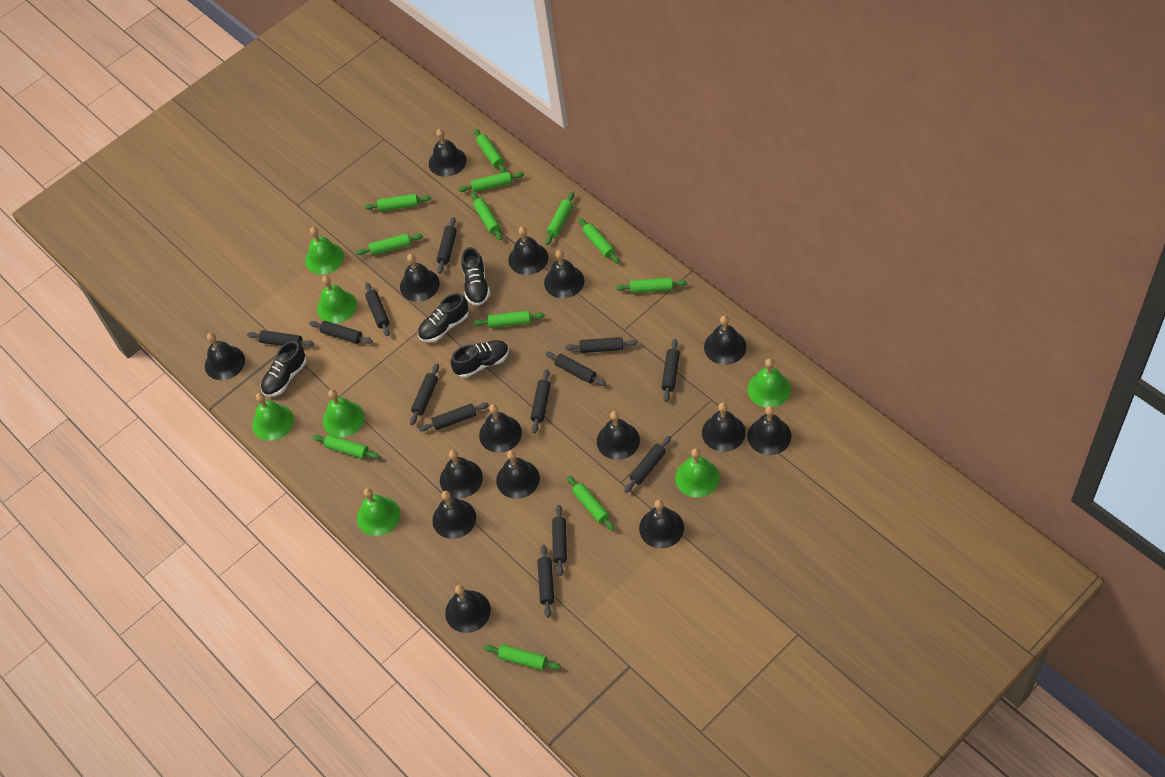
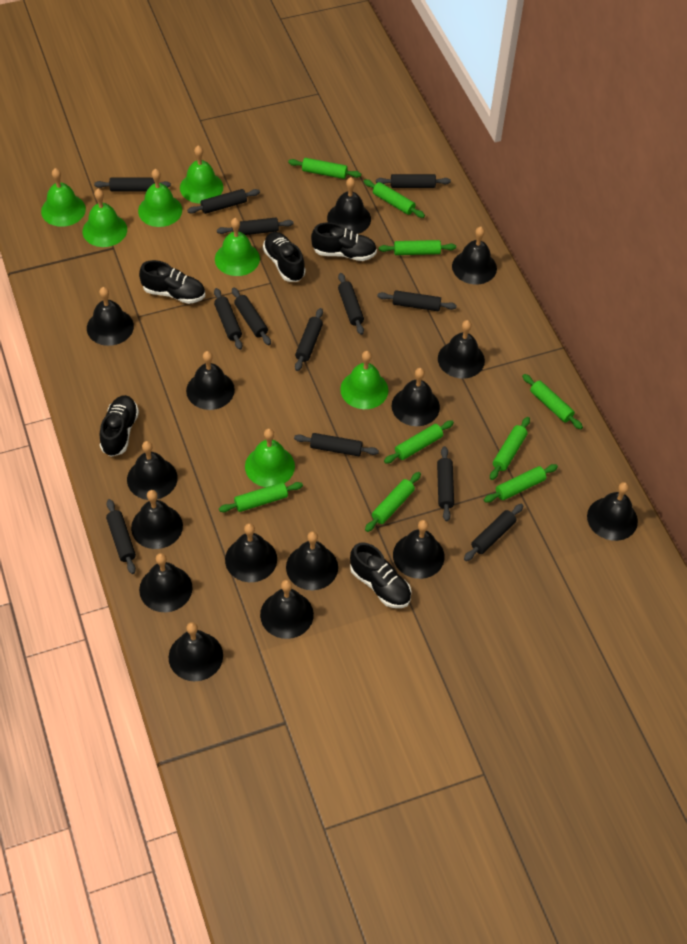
black shoe: [261,341,307,397] [418,293,469,343] [451,340,509,378] [461,247,490,306] = 4 -> [99,395,139,457] [139,260,205,304] [263,232,305,282] [311,222,377,261] [350,542,411,608] = 5
green rolling pin: [313,435,380,459] [356,233,423,255] [364,194,431,211] [459,171,524,192] [471,192,502,240] [474,129,506,173] [474,311,545,328] [484,644,561,670] [545,192,574,245] [567,476,615,531] [578,218,619,264] [616,277,687,293] = 12 -> [219,482,303,512] [288,158,361,179] [364,179,425,218] [365,472,421,532] [379,240,456,255] [384,420,454,464] [484,464,558,503] [490,417,530,480] [522,374,583,429] = 9

